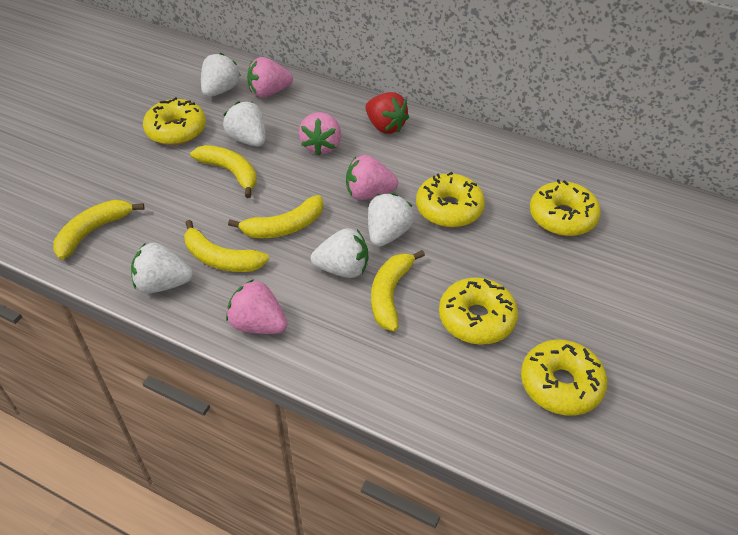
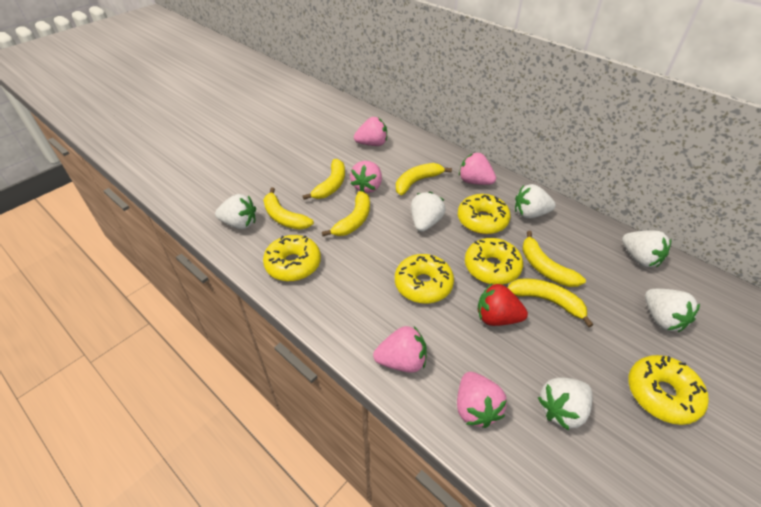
pink strawberry: [226,279,287,334] [247,57,293,98] [299,112,341,156] [346,155,398,200] = 4 -> [350,161,382,193] [354,117,387,146] [373,326,427,373] [457,372,507,428] [459,153,496,185] = 5
white strawberry: [131,243,193,293] [201,53,241,97] [223,101,266,147] [311,228,368,278] [368,193,414,247] = 5 -> [215,194,256,229] [411,192,446,232] [515,184,556,219] [538,377,592,430] [622,230,671,267] [645,289,700,332] = 6
yellow banana: [53,200,145,260] [184,220,269,272] [190,145,257,198] [228,195,324,238] [371,250,425,331] = 5 -> [263,187,314,230] [303,159,345,200] [322,191,370,236] [396,163,452,195] [507,278,593,327] [522,231,586,287] = 6

